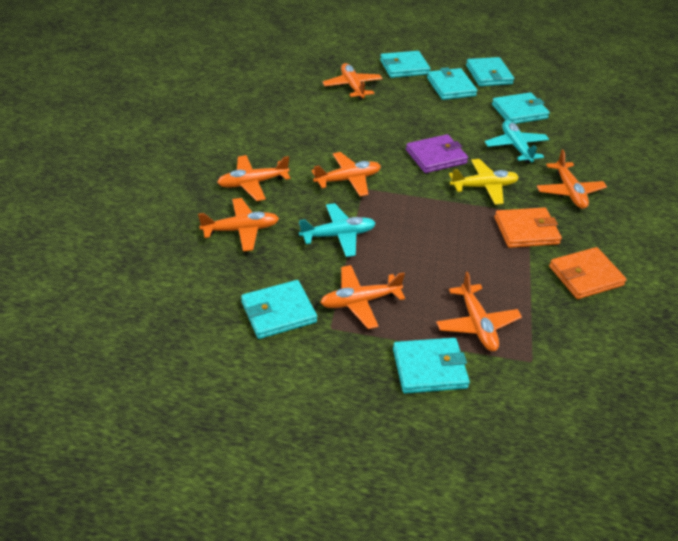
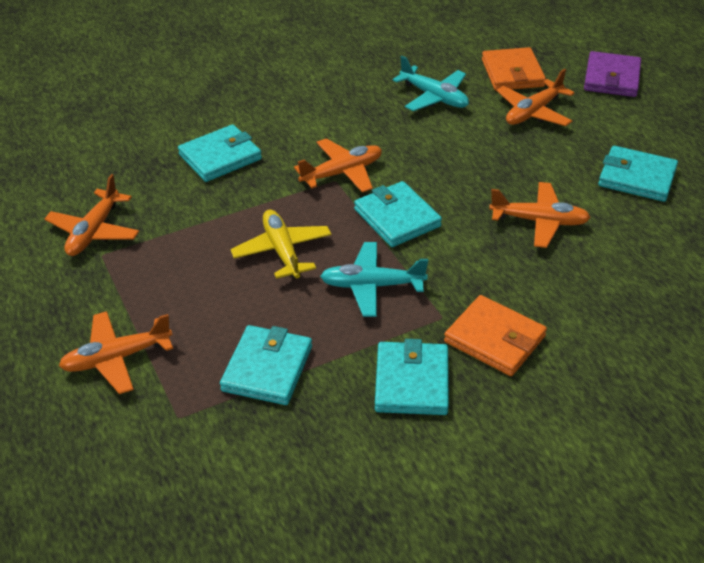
orange plane: [198,198,279,251] [217,155,290,201] [311,152,381,197] [320,265,405,329] [322,63,383,100] [436,272,522,351] [537,150,607,209] = 7 -> [45,174,139,256] [59,311,173,394] [294,138,382,193] [489,182,591,248] [497,69,575,126] = 5
turquoise wallet: [241,280,317,339] [380,51,430,78] [393,338,470,394] [427,67,477,100] [466,57,514,86] [492,92,550,124] = 6 -> [178,124,262,182] [220,325,312,405] [354,181,442,247] [375,339,449,415] [598,146,678,202] = 5

